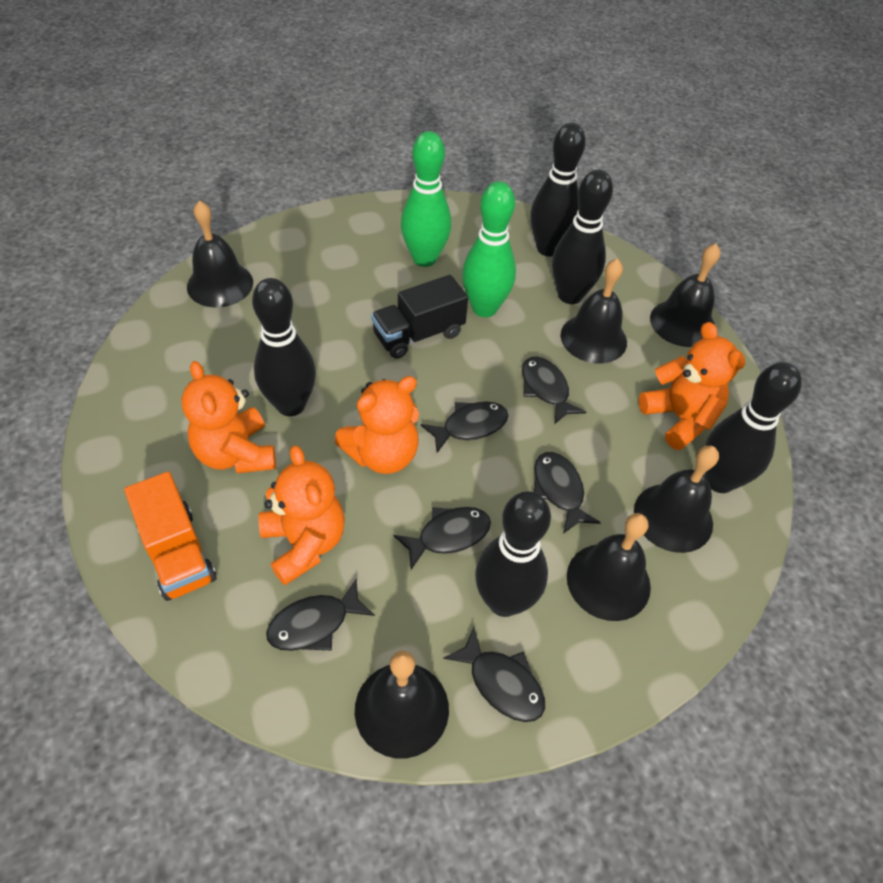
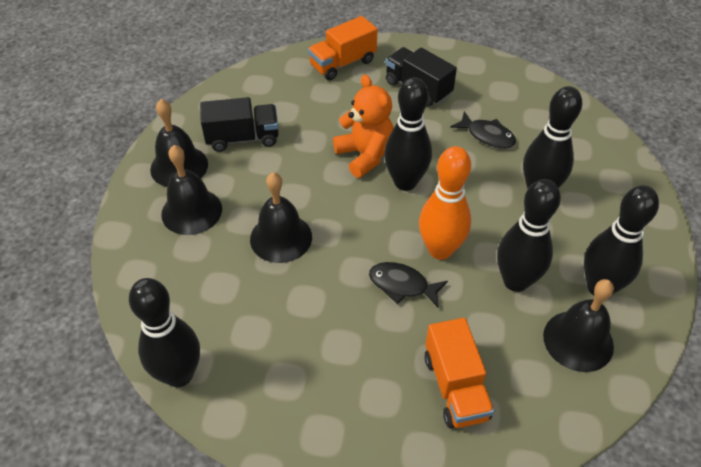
black bell: [187,200,253,307] [355,651,449,758] [561,258,627,364] [567,513,651,621] [634,446,719,553] [650,243,720,347] = 6 -> [150,99,208,187] [161,145,222,235] [250,172,312,263] [543,279,614,372] = 4
black fish: [266,579,375,651] [394,507,491,570] [421,401,508,453] [443,627,545,722] [522,356,586,424] [534,452,601,534] = 6 -> [369,262,448,307] [450,111,516,148] = 2
black truck: [371,275,468,358] = 1 -> [200,97,279,152] [385,47,457,107] = 2
green bowling pin: [401,131,451,267] [462,181,516,317] = 2 -> none = 0
orange bowling pin: none = 0 -> [419,146,471,260] = 1
orange teddy bear: [181,361,276,474] [258,445,345,585] [335,376,419,474] [639,322,745,450] = 4 -> [333,75,394,178] = 1
orange truck: [124,472,216,601] = 1 -> [308,16,378,80] [425,318,494,428] = 2

